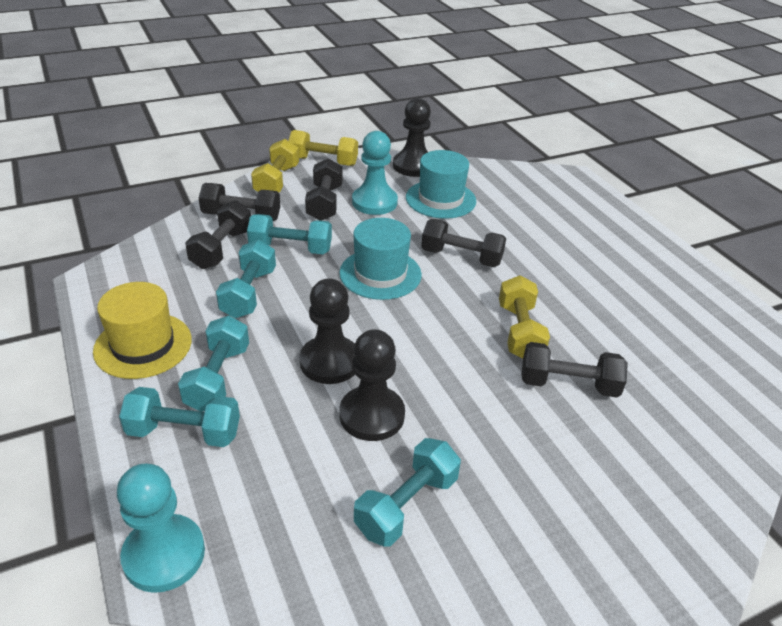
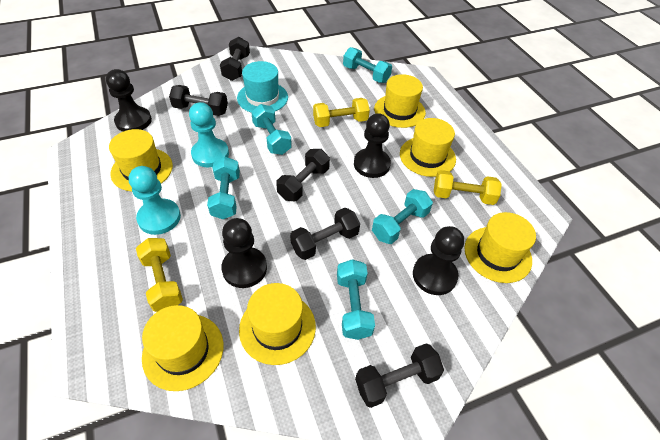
black pawn: [299,278,355,384] [340,329,405,441] [393,98,431,177] = 3 -> [106,69,152,132] [221,218,267,288] [354,113,391,178] [413,226,464,295] = 4
turquoise hat: [339,218,422,300] [406,150,476,219] = 2 -> [237,61,288,112] = 1
yellow hat: [93,282,192,379] = 1 -> [109,129,173,192] [142,305,224,391] [239,283,316,365] [374,74,426,128] [400,118,456,177] [465,212,536,283] = 6

